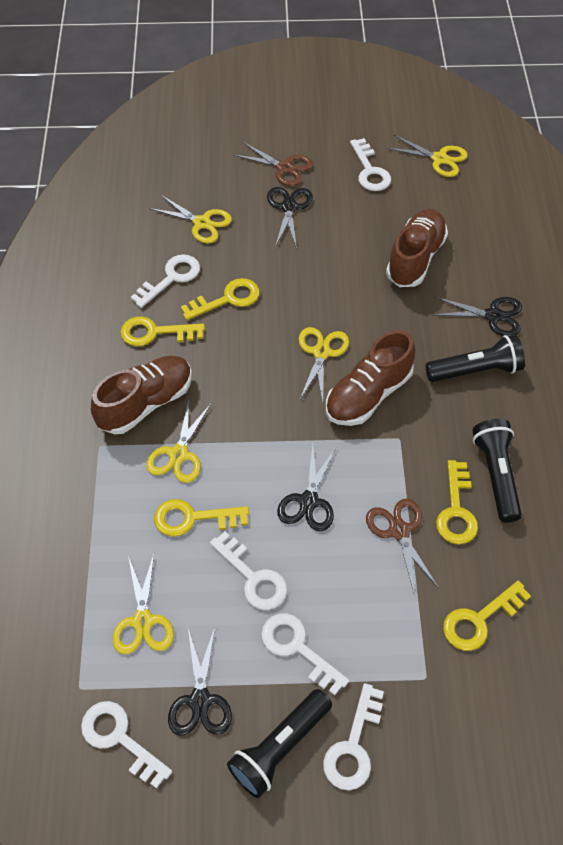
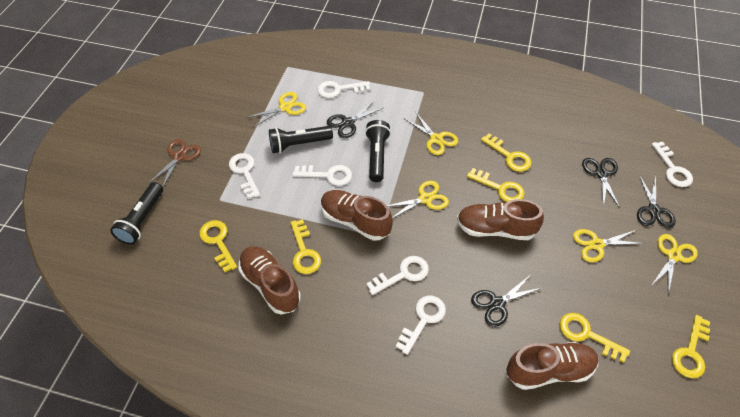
brown scissors: [233,142,313,187] [366,499,439,593] = 2 -> [148,139,201,187] = 1
brown shoe: [91,356,192,435] [326,330,415,426] [386,209,448,287] = 3 -> [239,246,301,314] [321,190,393,241] [457,199,544,240] [506,342,598,390] = 4
yellow key: [120,316,205,346] [154,499,249,537] [181,278,260,320] [436,460,478,544] [443,580,531,651] = 5 -> [199,220,237,272] [290,219,321,274] [467,168,525,202] [481,134,532,172] [559,313,630,363] [672,315,710,378] = 6

